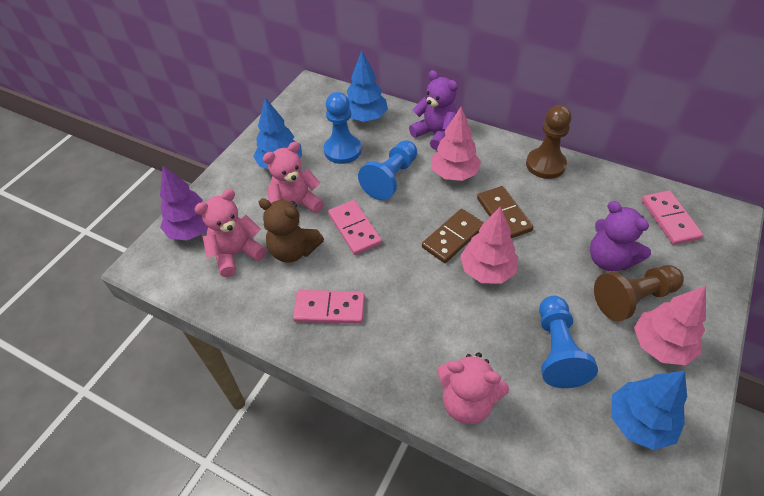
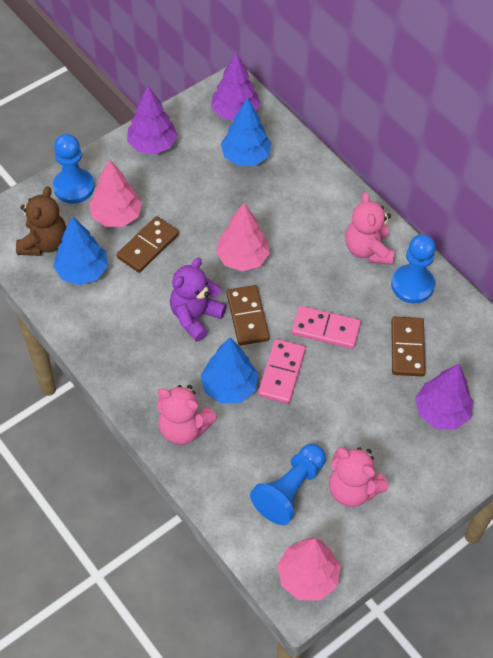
brown domino: [422,209,484,263] [477,186,533,238] = 2 -> [117,216,179,273] [227,285,270,346] [391,316,426,376] = 3
brown pawn: [526,105,572,179] [594,265,684,321] = 2 -> none = 0
pink domino: [293,290,365,324] [328,200,382,255] [642,190,703,245] = 3 -> [258,339,306,404] [292,306,361,349] = 2
purple teddy bear: [409,70,458,151] [590,201,651,271] = 2 -> [170,258,226,342] = 1
purple tree: [160,166,208,240] = 1 -> [127,86,178,154] [211,53,260,121] [415,364,474,430] = 3

